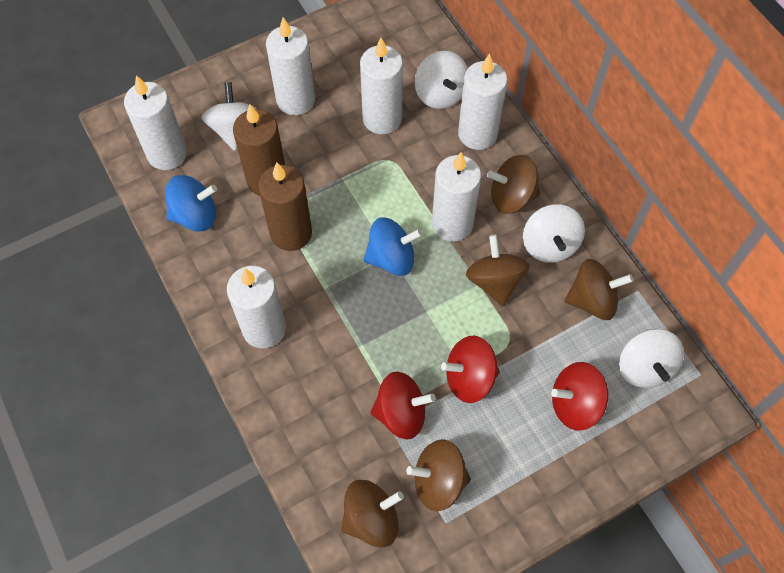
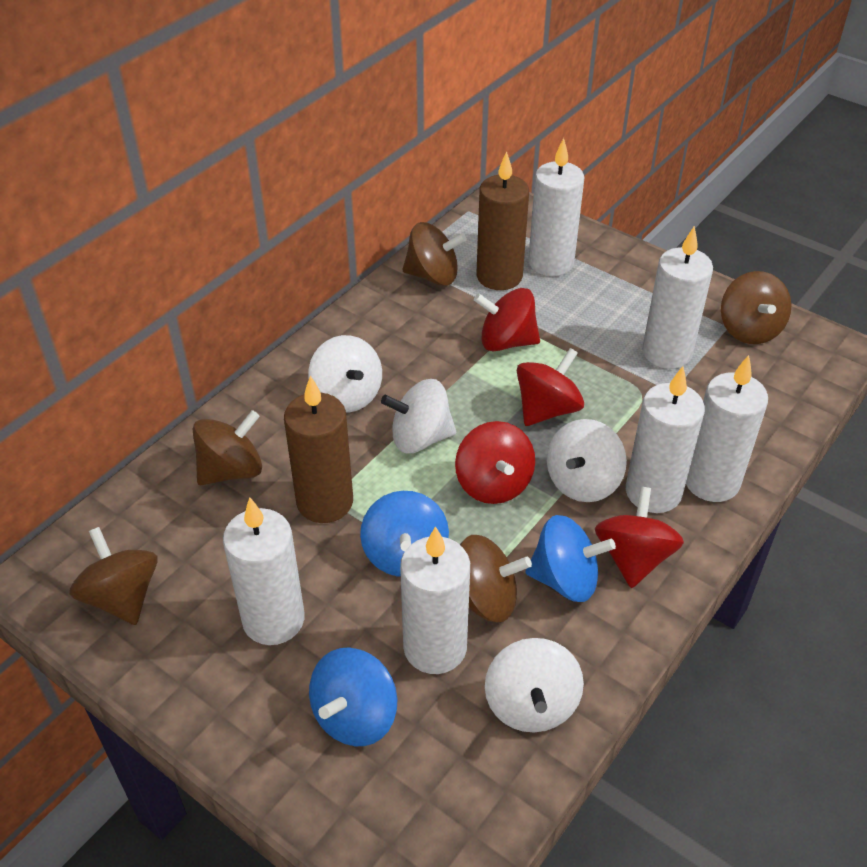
blue spinning top: [165,175,217,231] [364,217,423,276] = 2 -> [309,647,397,746] [360,491,449,577] [526,515,616,602] = 3
red spinning top: [371,371,436,440] [441,335,500,403] [551,362,608,431] = 3 -> [455,421,535,504] [474,288,540,352] [517,348,584,426] [595,487,684,588] = 4

